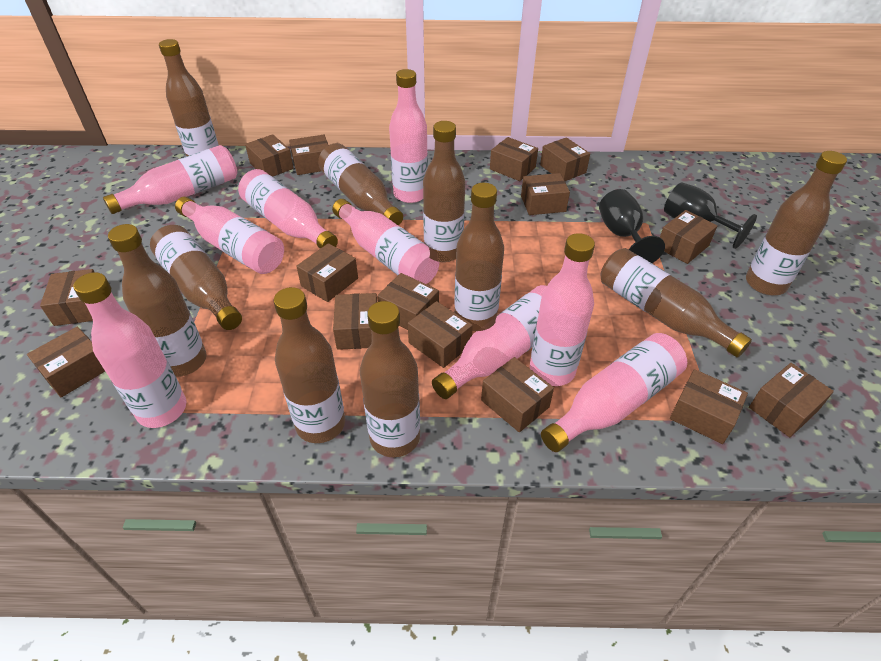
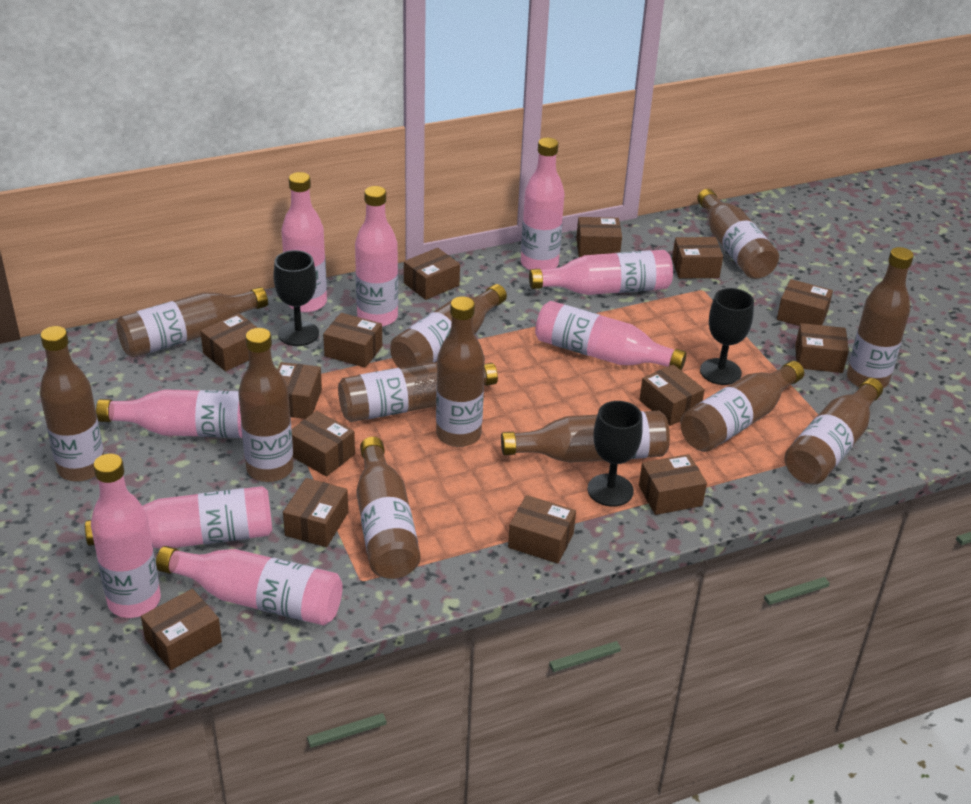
black goblet: [599,189,665,263] [664,182,757,249] = 2 -> [273,250,319,346] [587,401,643,507] [700,288,754,385] = 3
brown bottle: [108,224,207,377] [150,225,242,330] [159,39,219,156] [274,287,345,443] [318,143,403,225] [360,301,420,457] [423,121,465,262] [454,183,504,331] [601,248,752,358] [746,151,847,295] = 10 -> [40,326,104,482] [116,287,268,358] [238,328,294,482] [338,362,498,422] [356,437,421,579] [390,284,507,368] [436,296,485,447] [501,411,670,463] [681,361,804,452] [697,189,779,279] [784,378,883,485] [847,247,914,388] = 12
brown box: [27,327,105,397] [40,269,94,326] [245,134,294,177] [289,135,328,175] [296,243,358,302] [333,293,377,350] [377,273,439,330] [408,301,473,368] [481,357,554,432] [490,137,538,181] [521,173,570,215] [540,137,590,181] [660,210,717,264] [670,369,748,444] [749,363,834,437] = 15 -> [141,589,222,670] [200,313,258,371] [278,362,322,419] [283,478,348,547] [292,411,355,477] [323,313,382,368] [404,248,460,300] [508,495,576,563] [576,217,622,257] [639,365,705,426] [639,454,707,515] [672,237,723,279] [777,279,833,326] [795,323,849,373] = 14

